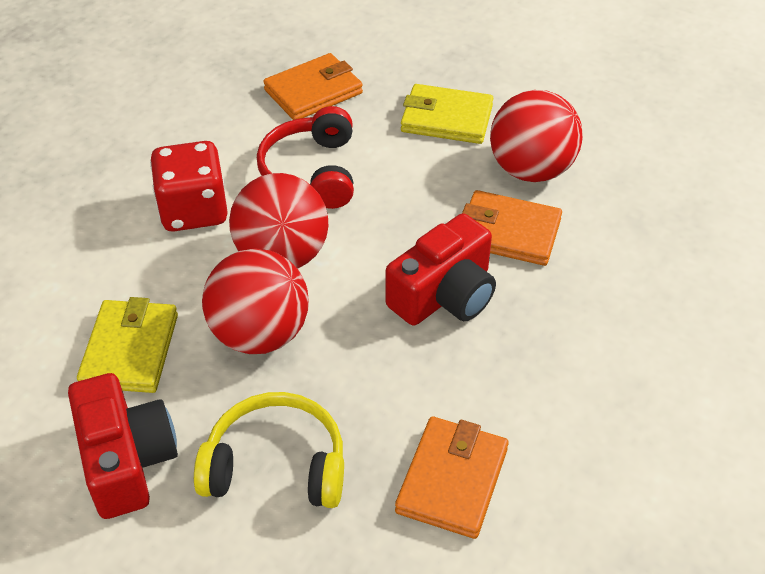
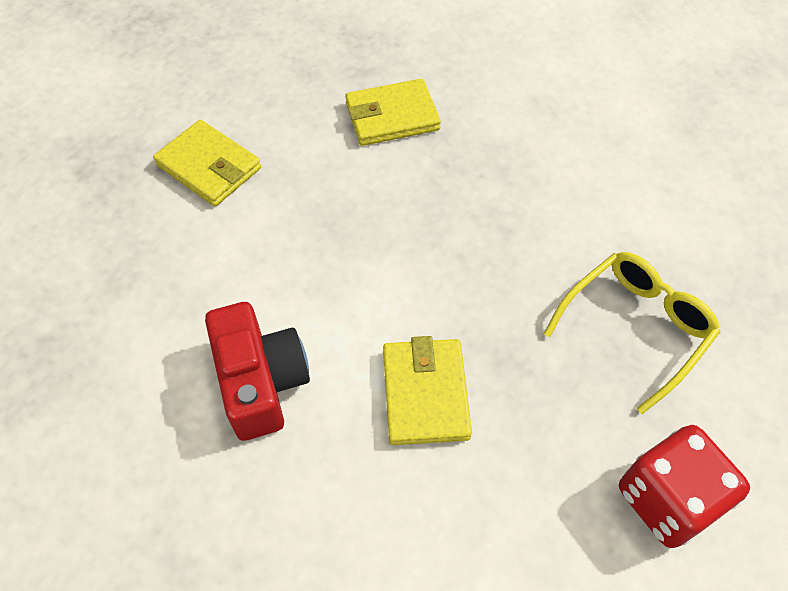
orange wallet: [263,53,363,120] [395,416,509,539] [462,190,562,266] = 3 -> none = 0
red ball: [202,248,309,354] [229,173,328,269] [490,90,583,182] = 3 -> none = 0
red camera: [68,373,178,519] [386,213,496,326] = 2 -> [205,302,310,441] = 1
red headphones: [257,106,354,209] = 1 -> none = 0
yellow glasses: none = 0 -> [543,252,720,414] = 1
yellow headphones: [194,392,344,508] = 1 -> none = 0
yellow wallet: [77,297,178,393] [401,84,493,144] = 2 -> [153,120,261,206] [345,79,441,146] [383,336,472,445] = 3

